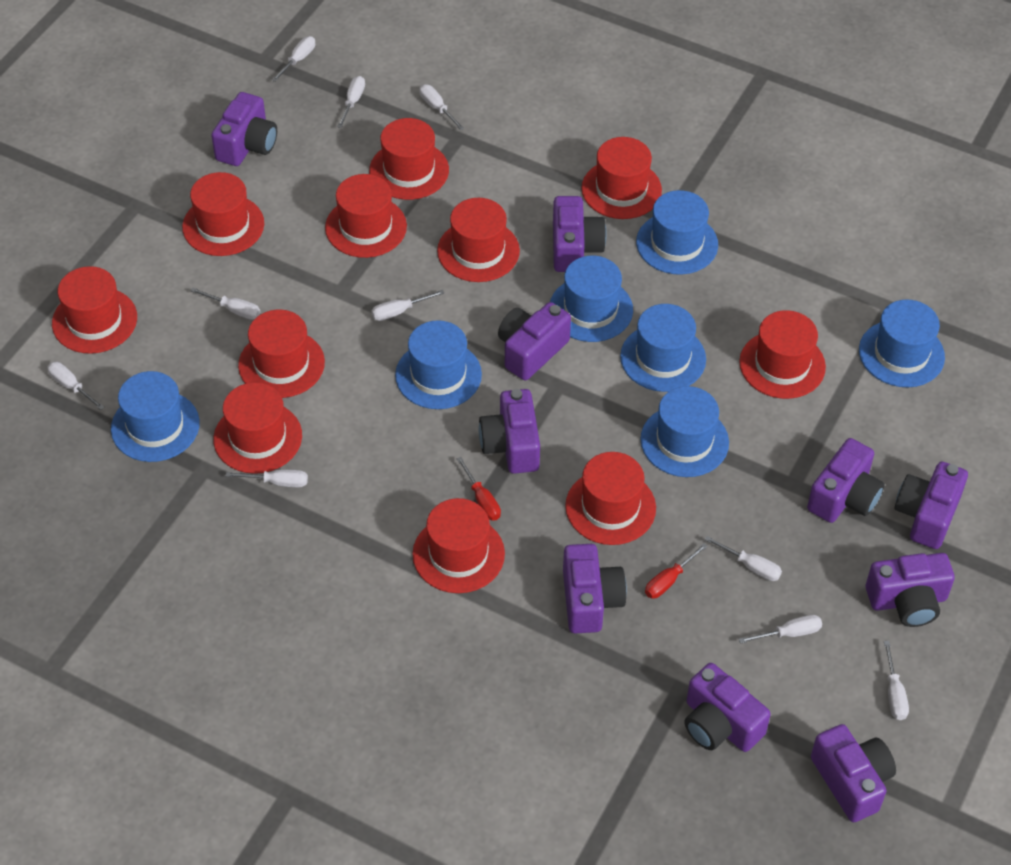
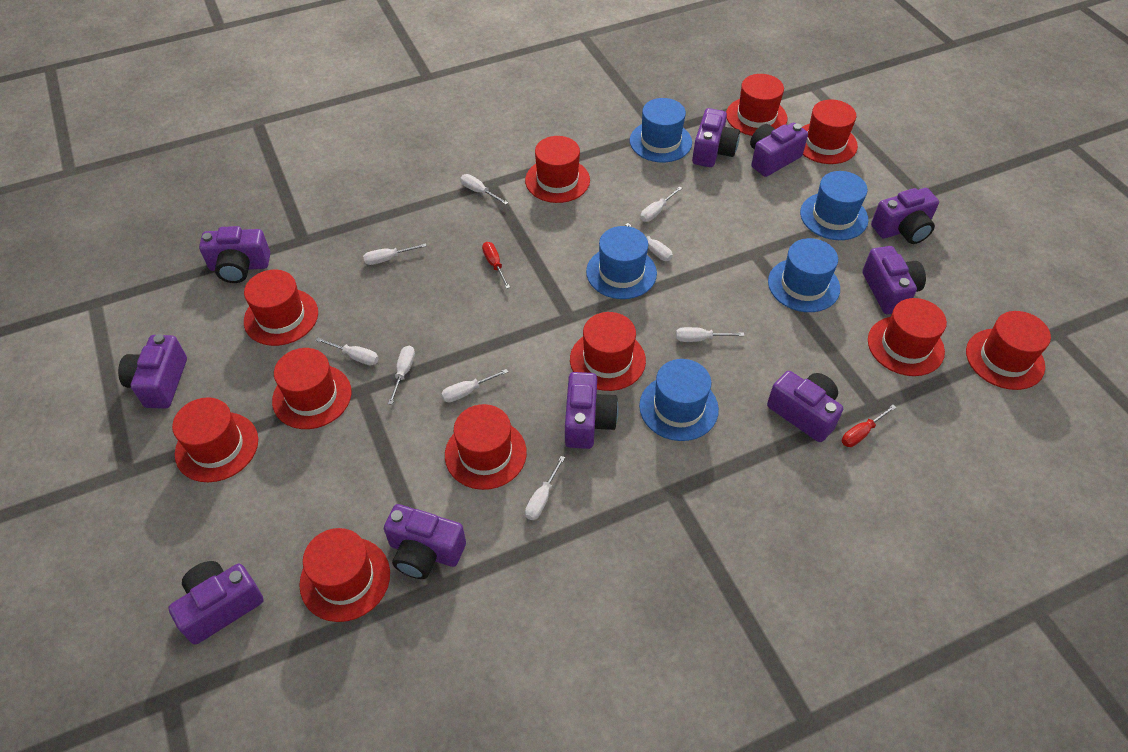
blue hat: [111,371,200,462] [395,320,482,409] [550,256,633,342] [620,304,706,392] [636,190,718,275] [640,386,729,477] [859,300,945,387] = 7 -> [586,226,657,299] [630,98,692,162] [639,359,719,441] [768,238,840,312] [800,171,868,240] = 5
white screwdriver: [47,362,104,410] [190,287,260,320] [226,469,308,488] [272,36,315,82] [337,76,365,128] [371,290,445,321] [419,84,464,130] [704,536,782,581] [739,615,822,644] [884,641,909,720] = 10 -> [316,337,379,365] [363,243,427,265] [388,346,415,405] [441,369,508,402] [460,174,508,205] [525,456,565,520] [625,223,673,261] [640,186,682,222] [676,327,744,342] = 9

